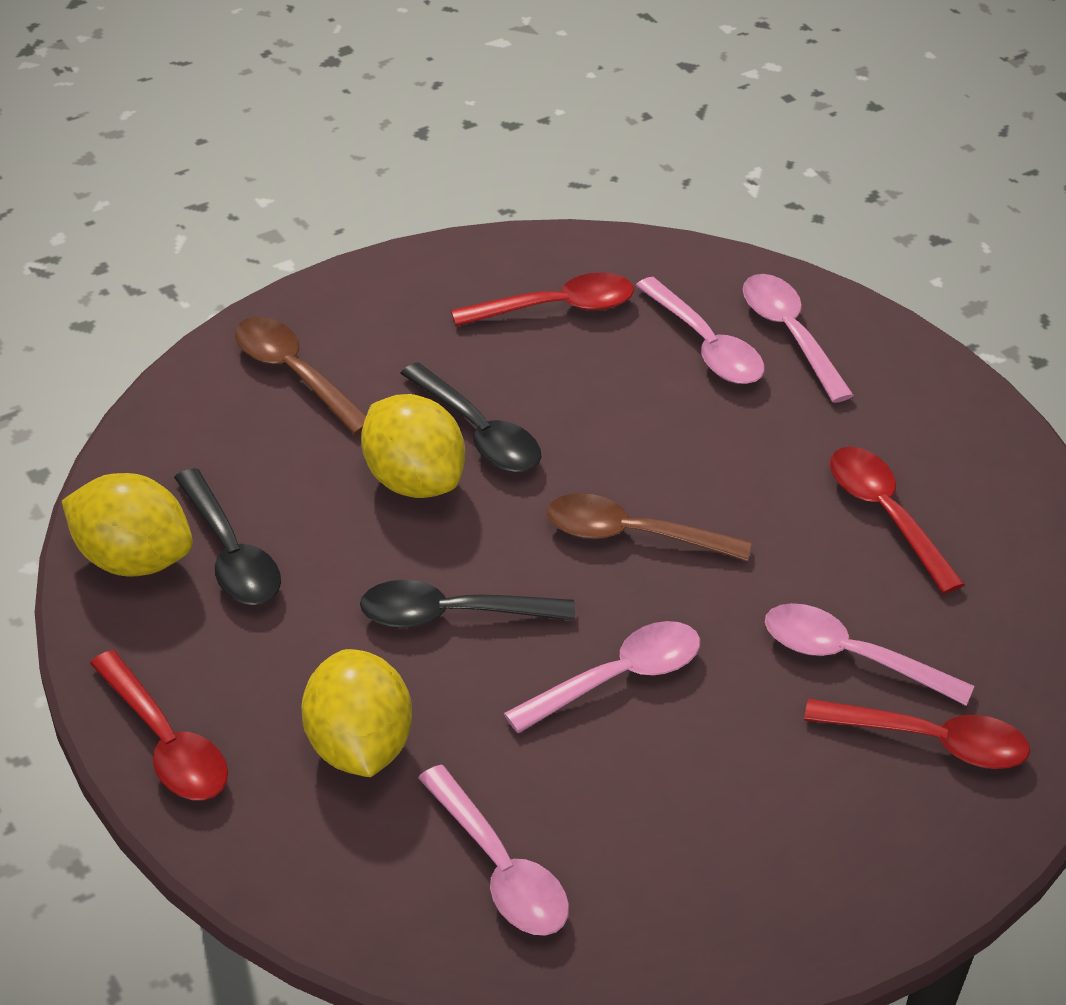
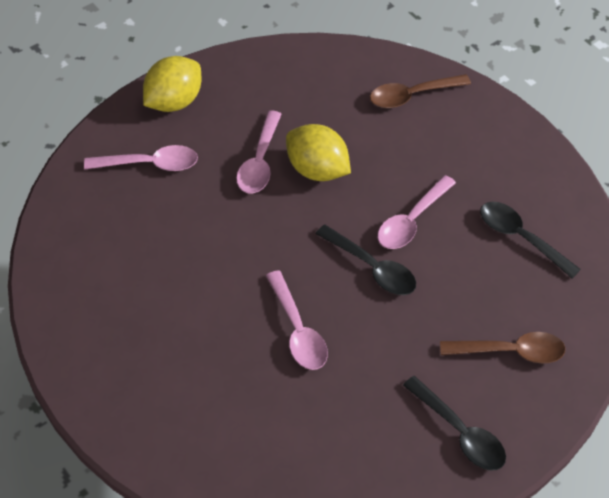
pink spoon: [418,765,569,936] [504,621,700,733] [635,277,765,384] [743,274,854,403] [765,603,974,706] = 5 -> [84,145,198,171] [236,110,282,193] [266,270,328,370] [378,175,456,249] = 4
red spoon: [90,650,228,800] [451,273,634,326] [804,699,1030,769] [830,447,965,594] = 4 -> none = 0
yellow lemon: [62,473,193,576] [301,649,412,777] [361,394,465,498] = 3 -> [143,56,201,112] [286,124,351,181] = 2

